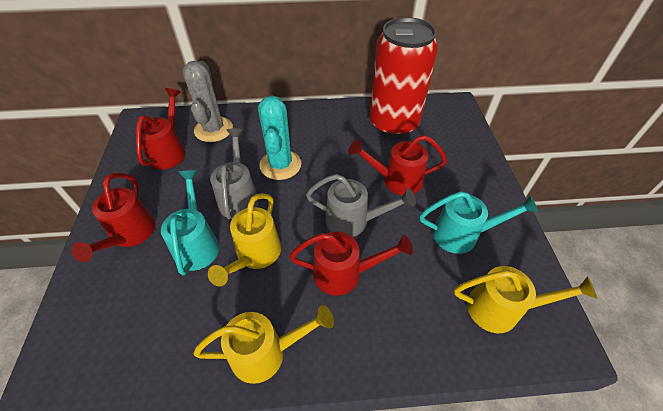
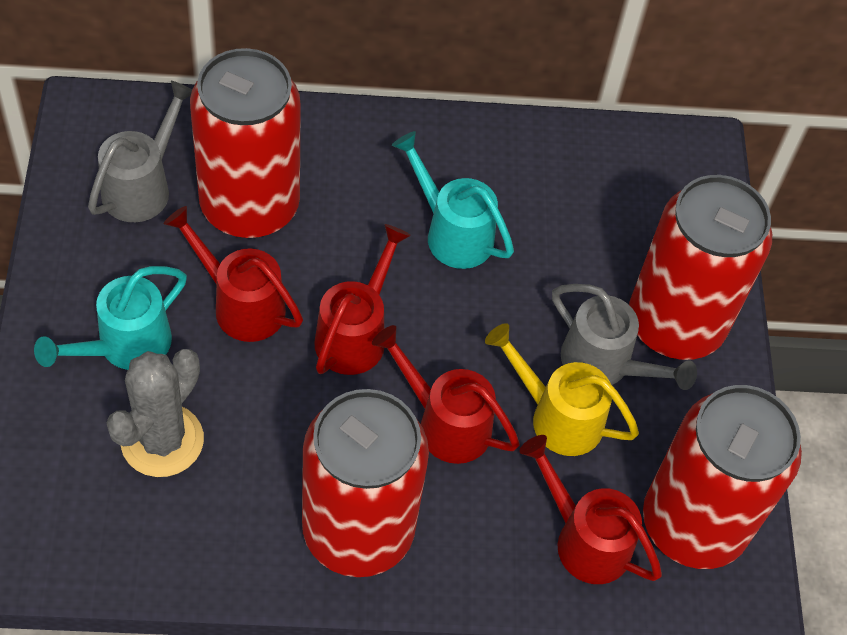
red can: [369,17,438,137] = 1 -> [190,48,301,238] [302,389,429,577] [629,175,772,360] [643,385,802,569] = 4
turquoise cactus: [258,95,301,180] = 1 -> none = 0
yellow watering can: [193,305,334,384] [208,193,281,286] [454,266,597,333] = 3 -> [485,323,639,456] = 1

